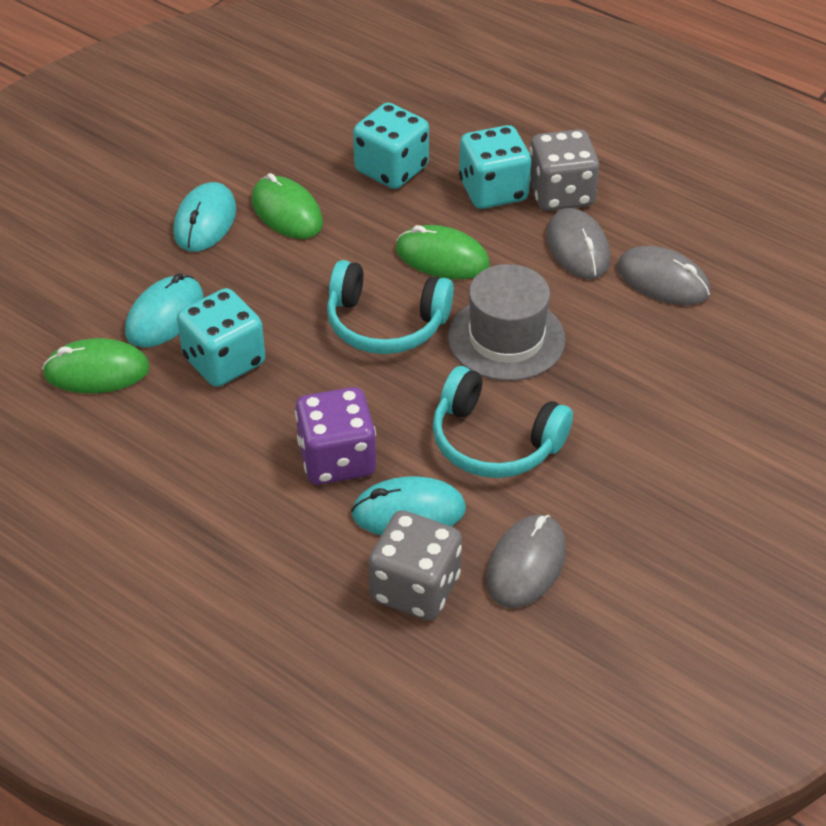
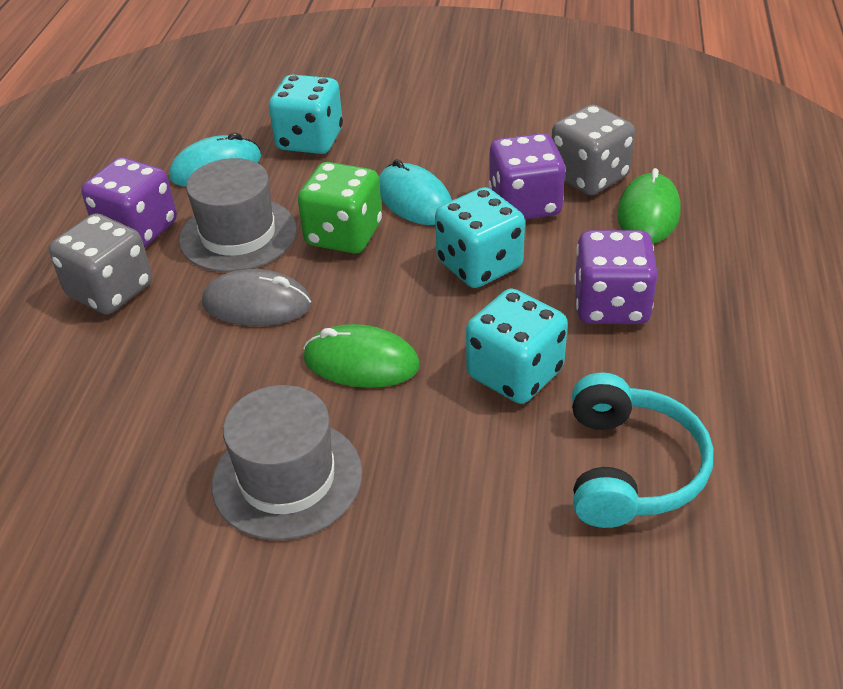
green dice: none = 0 -> [298,162,382,253] = 1
green mouse: [42,338,150,393] [252,173,323,239] [396,225,490,279] = 3 -> [303,324,420,388] [617,168,680,244] = 2
grey hat: [448,264,566,381] = 1 -> [179,158,297,272] [212,385,362,540] = 2
grey mouse: [487,515,566,608] [546,208,610,279] [617,246,711,305] = 3 -> [202,269,311,326] = 1
purple dice: [295,387,376,485] = 1 -> [81,157,177,248] [489,133,566,220] [574,230,658,324] = 3
turquoise headphones: [327,260,454,354] [433,366,573,478] = 2 -> [572,372,713,528] = 1
turquoise mouse: [125,273,204,347] [173,182,236,252] [351,476,466,535] = 3 -> [169,132,261,187] [379,159,452,225] = 2

